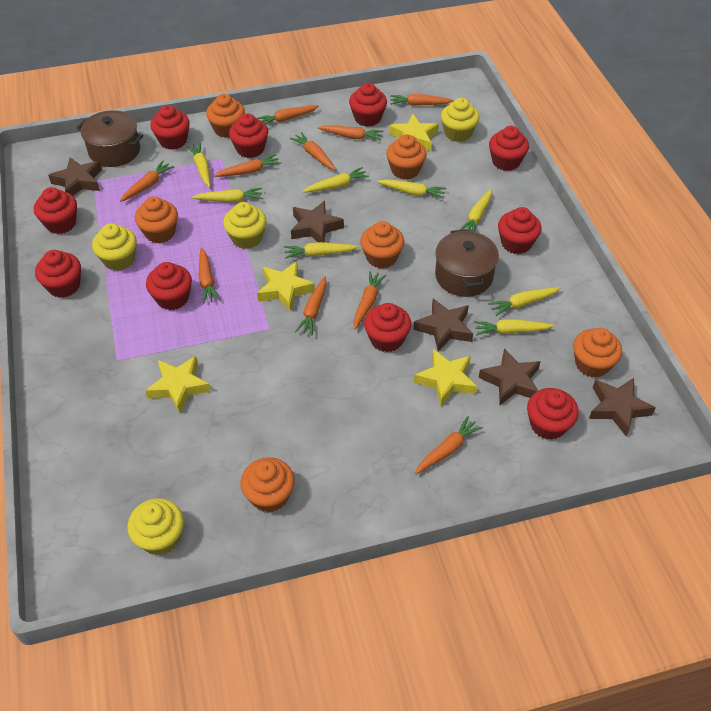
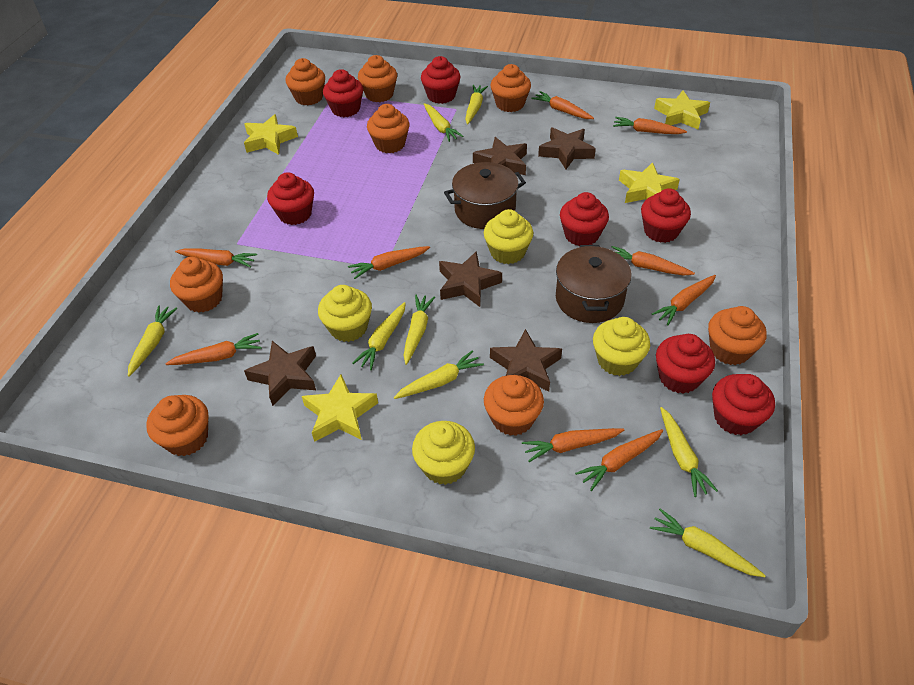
orange carrot: [120,161,174,202] [198,247,220,304] [214,154,281,177] [258,105,319,125] [290,132,336,170] [295,276,327,335] [318,125,384,141] [354,271,386,329] [390,94,454,106] [415,416,483,474] = 10 -> [165,333,261,365] [175,248,257,268] [348,246,430,279] [522,428,624,462] [531,91,594,119] [575,429,663,491] [612,246,695,276] [613,117,687,134] [651,275,716,326] = 9
orange cupcake: [135,196,178,243] [206,94,245,138] [240,457,295,512] [360,221,404,269] [386,134,427,180] [573,328,622,378] = 6 -> [146,395,209,456] [170,257,223,313] [285,58,325,105] [358,55,397,102] [367,104,410,154] [484,375,544,436] [490,64,531,112] [708,306,767,365] = 8
red cupcake: [34,187,77,234] [35,250,81,298] [146,262,192,310] [150,105,190,150] [229,113,268,158] [349,83,387,127] [364,303,411,352] [489,126,529,171] [498,207,542,254] [527,388,579,440] = 10 -> [267,172,314,225] [323,69,363,117] [421,56,461,104] [560,192,609,246] [641,188,691,243] [656,334,715,394] [712,374,775,435] = 7

